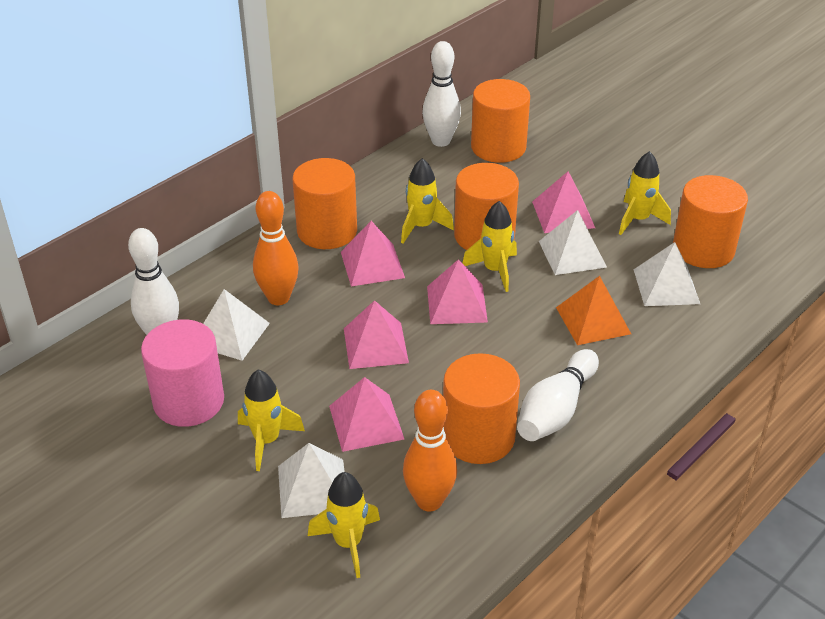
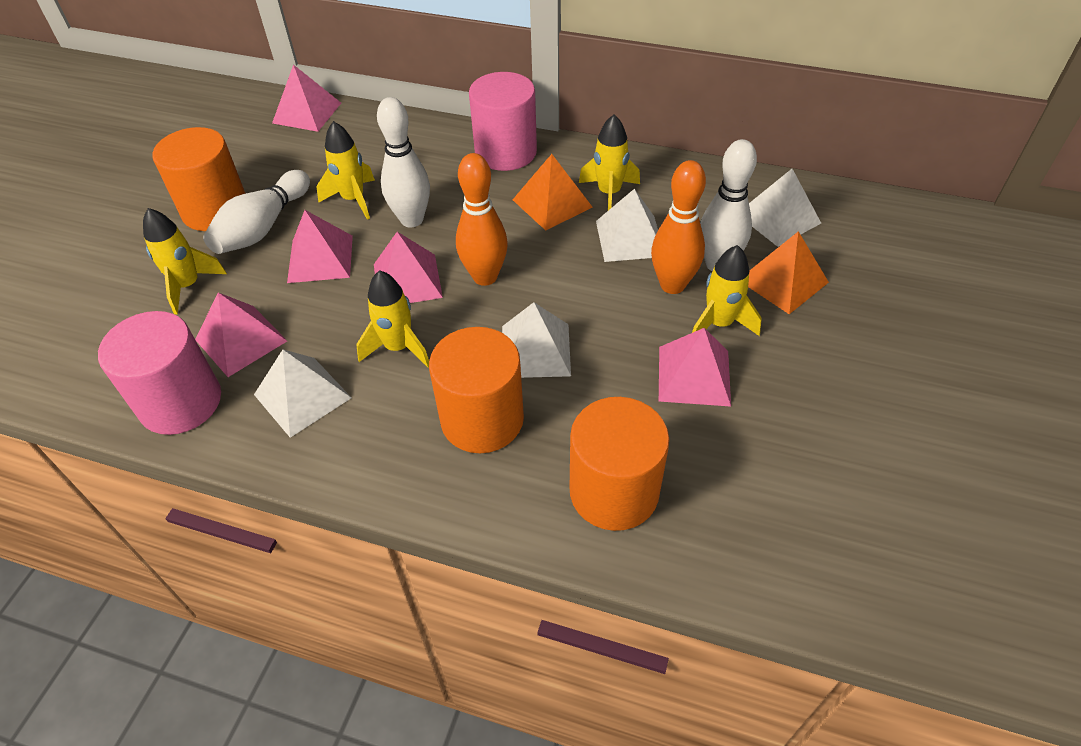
orange cylinder: [292,158,357,249] [443,353,520,464] [454,163,519,250] [471,79,530,163] [673,175,748,268] = 5 -> [153,127,246,231] [429,327,524,453] [570,397,669,531] = 3
orange pyramid: [556,276,631,345] = 1 -> [513,154,593,231] [748,231,829,314] = 2
pink cylinder: [141,319,224,427] = 1 -> [98,311,221,435] [469,72,537,171] = 2

